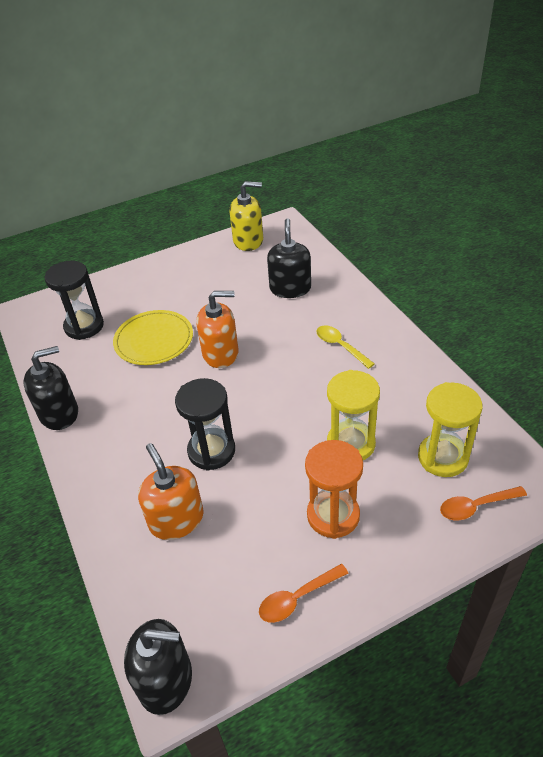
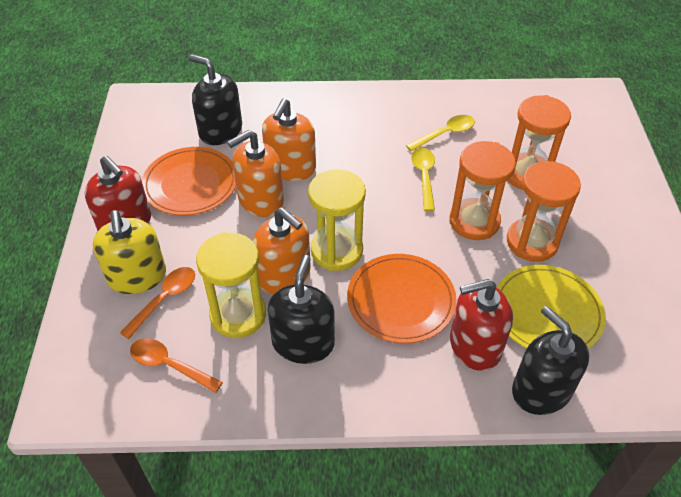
black hourglass: [45,261,104,340] [175,378,235,471] = 2 -> none = 0
orange hourglass: [305,440,363,539] = 1 -> [450,141,516,240] [507,95,571,190] [507,161,581,262] = 3
orange plate: none = 0 -> [142,147,236,215] [347,254,457,343] = 2
orange soap dispenser: [138,443,203,540] [196,291,238,368] = 2 -> [227,130,284,217] [253,207,310,294] [262,98,316,181] = 3
red soap dispenser: none = 0 -> [85,156,151,231] [450,279,513,371] = 2
yellow spoon: [316,325,375,369] = 1 -> [406,115,475,151] [411,147,435,211] = 2

